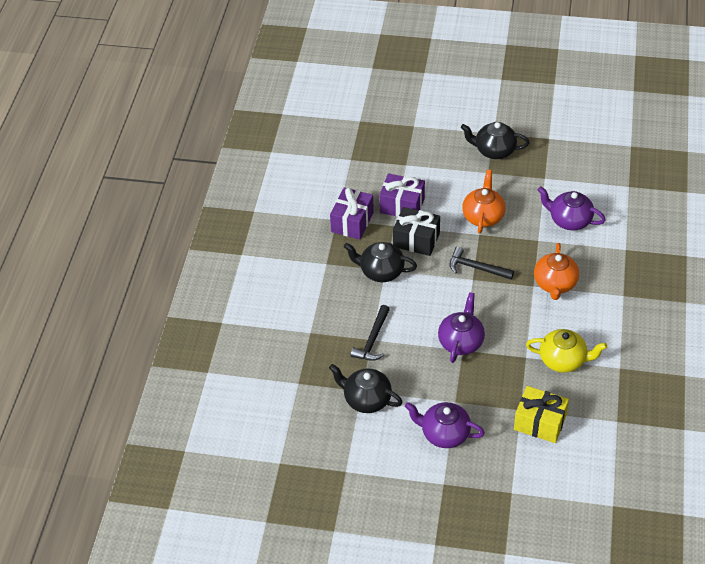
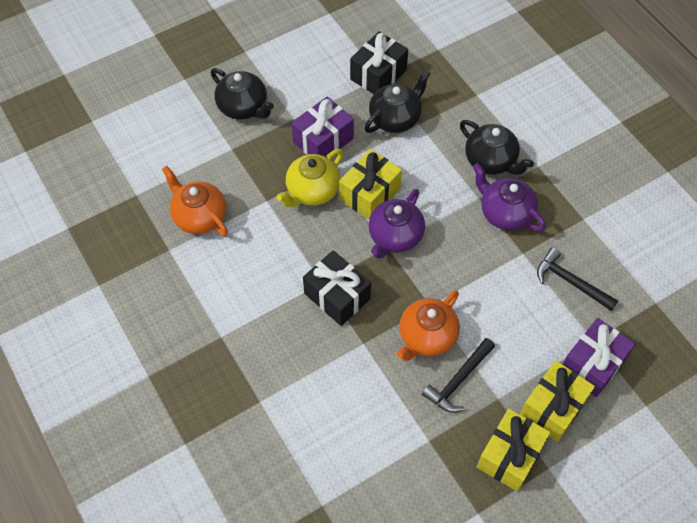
black gift: [393,207,440,256] = 1 -> [303,250,371,326] [350,31,408,94] = 2
purple teapot: [405,402,485,448] [438,292,485,363] [538,186,606,231] = 3 -> [368,189,425,259] [473,163,546,232] = 2
yellow gift: [514,386,569,443] = 1 -> [339,149,402,219] [477,408,550,492] [520,360,595,442] = 3

